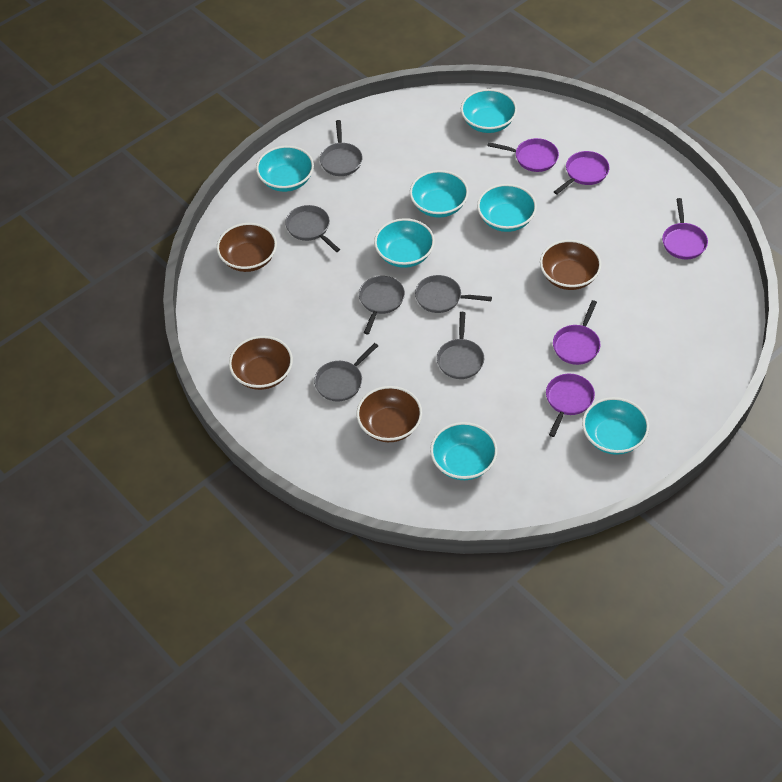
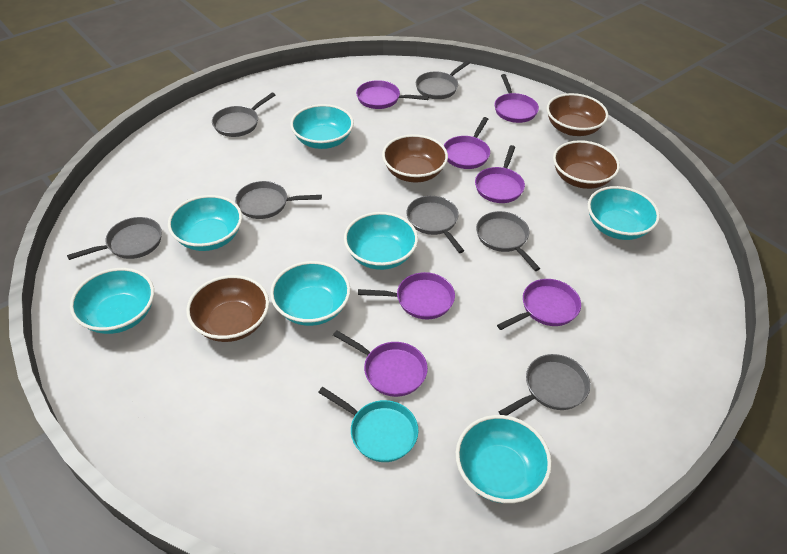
grey pan: [285,205,340,252] [314,343,378,402] [320,120,363,176] [359,276,405,334] [415,275,492,313] [437,312,484,379] = 6 -> [67,217,162,260] [212,92,275,137] [235,181,322,219] [407,196,464,253] [416,60,470,99] [476,211,540,271] [499,354,590,416] = 7
purple pan: [487,138,559,172] [546,374,595,437] [553,300,601,365] [554,151,610,194] [662,198,708,259] = 5 -> [333,330,428,397] [356,80,429,109] [358,272,455,319] [444,117,490,169] [475,145,525,203] [494,74,539,123] [497,279,581,330] = 7
turquoise pan: none = 0 -> [318,387,419,462] = 1

